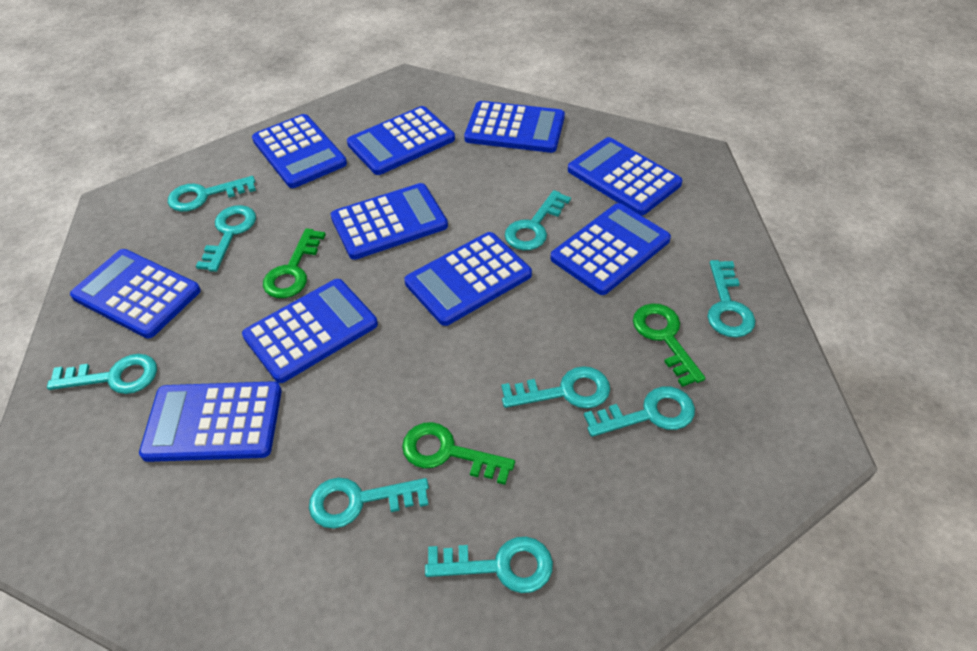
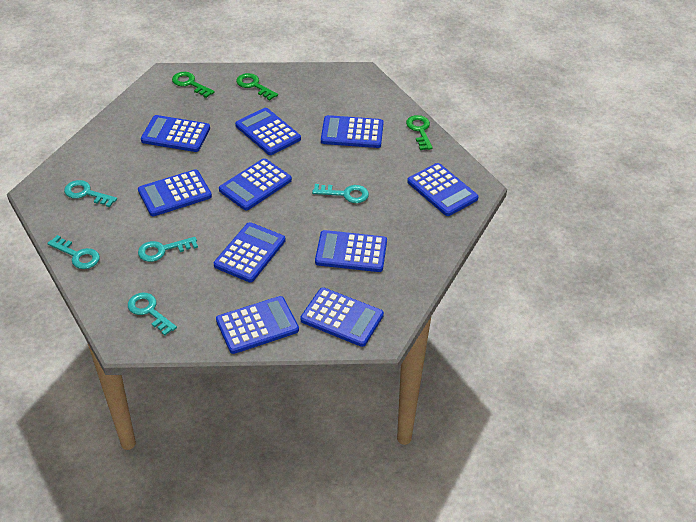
turquoise key: [47,354,157,394] [168,176,256,212] [196,205,256,272] [309,478,429,529] [425,537,553,593] [501,366,610,408] [505,190,571,250] [584,386,695,437] [707,260,755,338] = 9 -> [47,235,100,269] [64,180,117,207] [128,293,177,336] [138,237,198,262] [312,184,369,203] = 5

